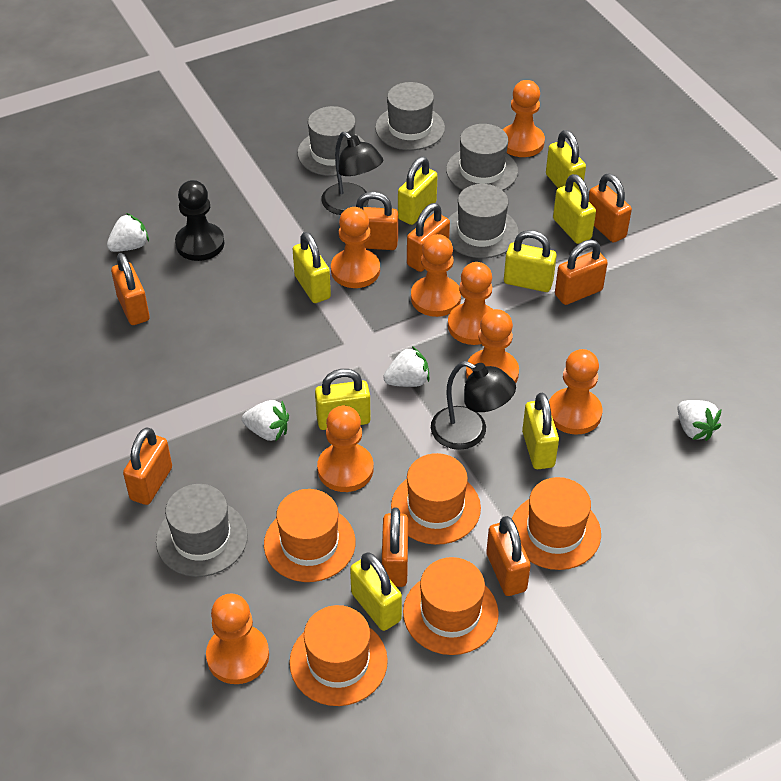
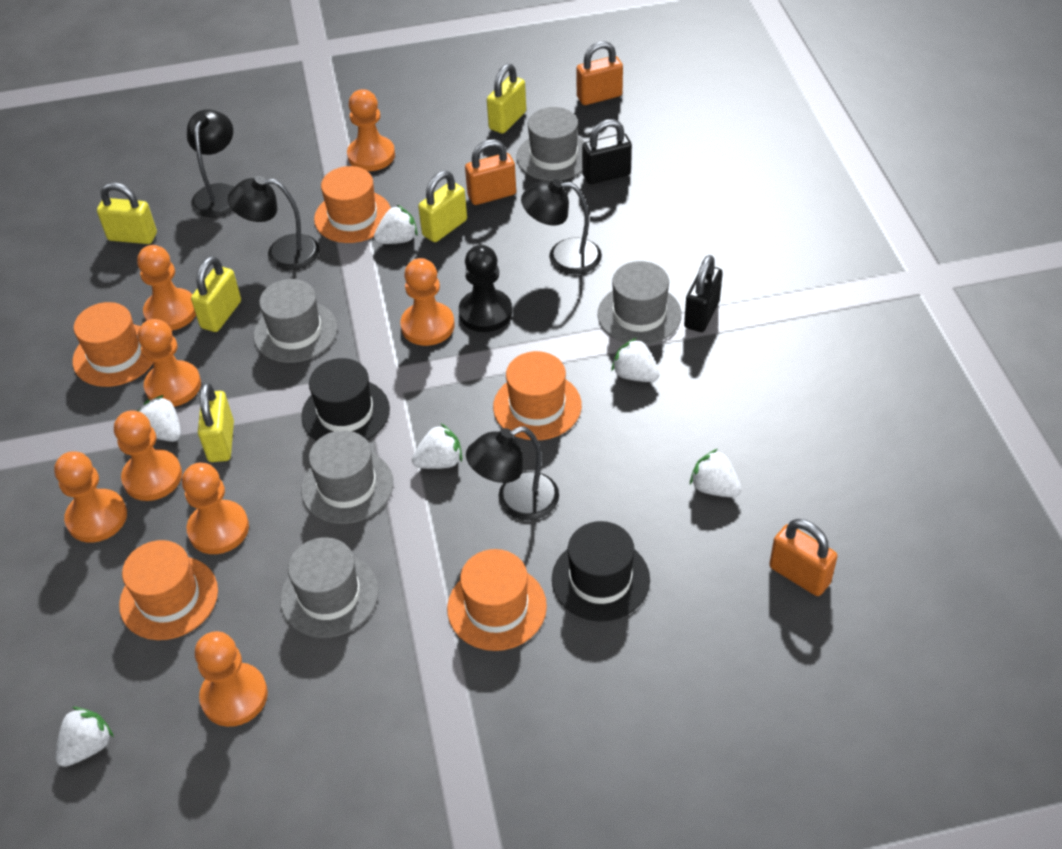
black hat: none = 0 -> [301,358,390,441] [552,521,650,622] = 2
black lamp: [321,132,383,215] [431,361,516,450] = 2 -> [187,109,234,217] [228,176,319,270] [466,426,559,521] [521,179,602,274] = 4
black padlock: none = 0 -> [582,119,632,184] [684,255,723,332] = 2
orange padlock: [111,253,150,325] [123,427,172,505] [355,191,398,250] [382,507,408,587] [407,203,450,272] [486,516,531,596] [555,240,608,305] [589,174,632,242] = 8 -> [465,139,516,205] [576,41,623,105] [769,519,838,596] = 3
white strawberry: [107,213,149,252] [242,400,289,441] [383,346,429,387] [677,400,721,441] = 4 -> [55,707,114,767] [138,395,181,442] [374,205,418,244] [412,424,462,469] [612,338,660,382] [690,449,742,498] = 6
yellow padlock: [293,232,331,303] [315,369,371,430] [350,552,402,631] [398,157,438,225] [504,230,557,292] [522,393,559,469] [546,130,586,193] [553,174,596,244] = 8 -> [97,182,157,244] [191,256,241,332] [198,382,234,462] [418,171,467,242] [487,64,526,134] = 5

